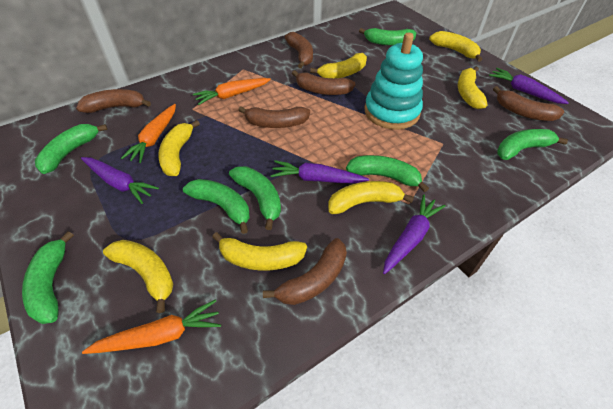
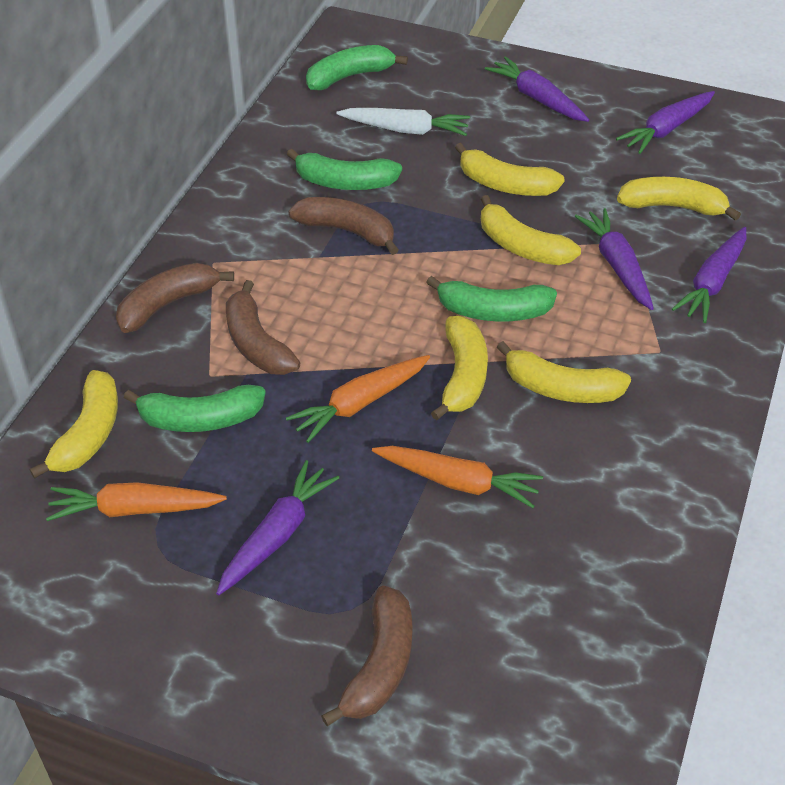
brown banana: [76,89,151,113] [239,106,310,128] [263,238,347,305] [285,32,313,68] [292,70,356,95] [493,86,564,121] = 6 -> [116,263,234,333] [226,280,300,375] [288,197,399,255] [321,586,413,726] = 4
green banana: [22,231,74,324] [35,124,107,174] [183,179,250,234] [229,166,281,230] [346,155,429,192] [359,28,416,46] [497,129,568,160] = 7 -> [124,385,266,432] [287,149,402,190] [306,45,408,90] [426,276,557,321] = 4
purple carrot: [81,157,159,204] [270,160,369,183] [383,194,446,274] [489,68,569,104] = 4 -> [216,460,339,595] [485,56,589,122] [574,208,654,310] [616,91,715,154] [672,227,746,323] = 5
turquoise stacking toy: [365,33,423,130] = 1 -> none = 0
white carrot: none = 0 -> [336,108,470,136] = 1
yellow banana: [103,240,173,313] [158,120,200,176] [212,232,307,271] [310,53,367,78] [328,181,414,214] [429,31,482,62] [458,67,488,109] = 7 -> [30,370,118,479] [431,316,488,420] [455,143,565,196] [481,195,581,265] [497,341,631,403] [617,177,741,221] = 6

